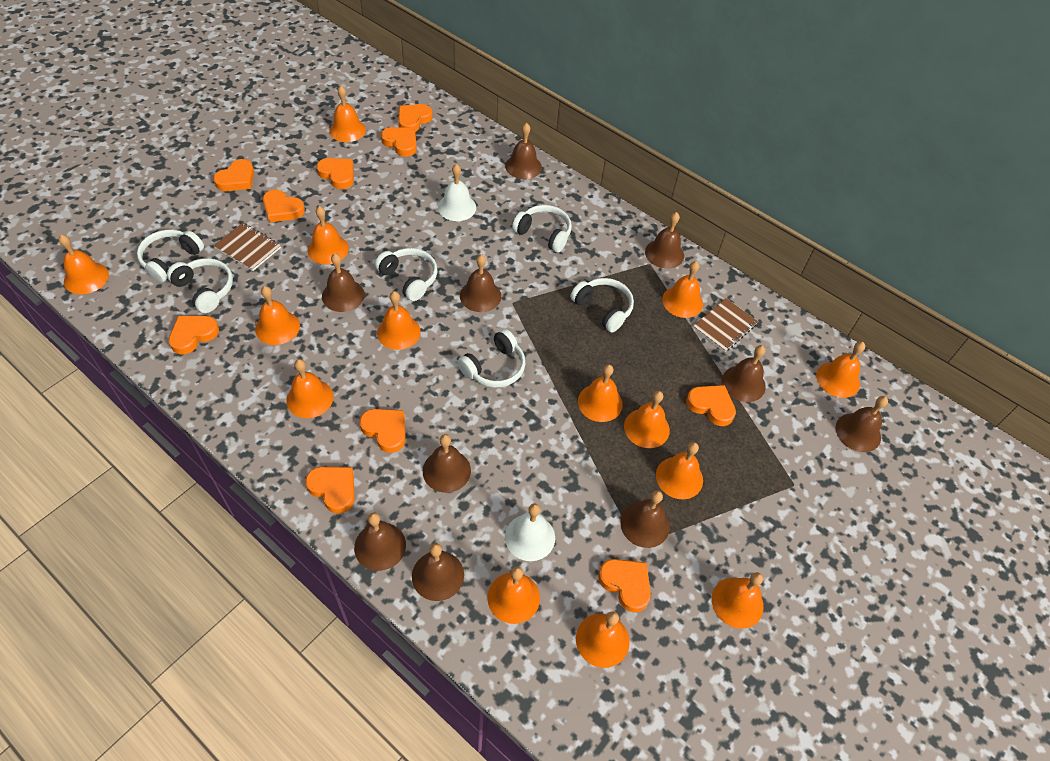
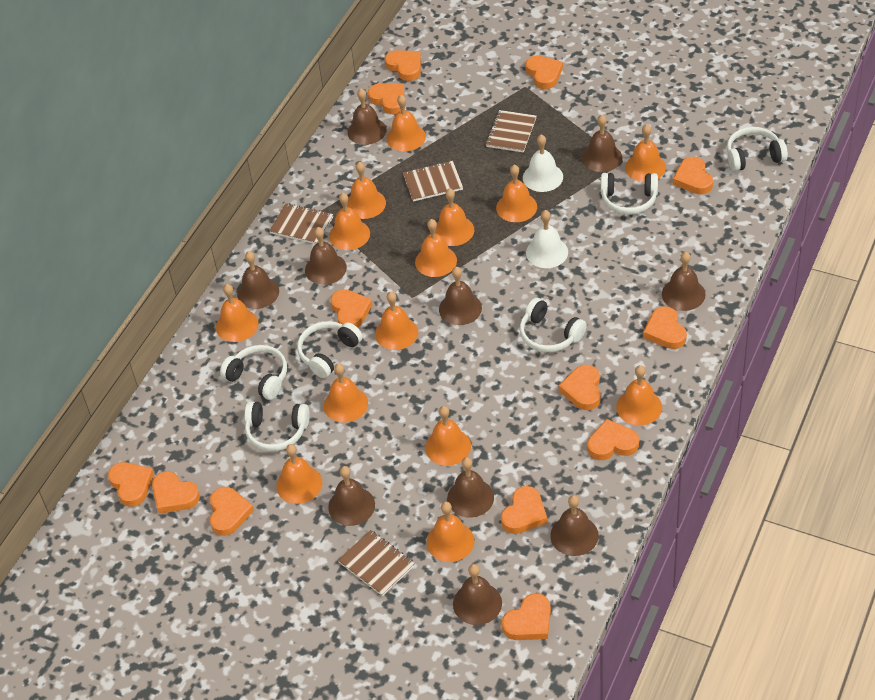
brown notebook: [213,223,281,271] [693,298,758,352] = 2 -> [269,203,333,244] [338,530,415,596] [403,161,463,202] [485,110,536,152] = 4
orange heart: [168,316,219,354] [213,159,254,191] [263,190,305,222] [305,467,355,514] [316,158,354,189] [359,409,405,453] [381,127,417,157] [398,104,433,132] [598,559,651,612] [686,385,736,426] = 10 -> [108,462,154,507] [152,471,200,514] [210,487,254,536] [330,289,373,328] [368,84,405,114] [385,50,421,81] [501,486,547,534] [502,593,551,640] [525,55,563,89] [559,365,601,410] [588,419,639,460] [643,306,687,349] [673,157,713,194] = 13

